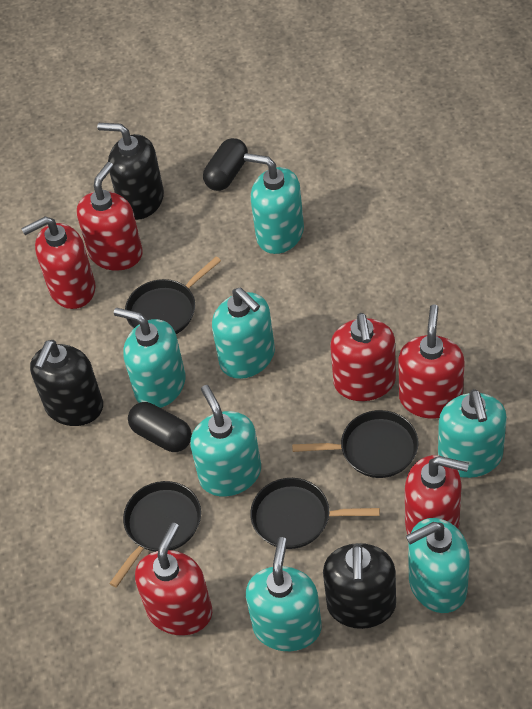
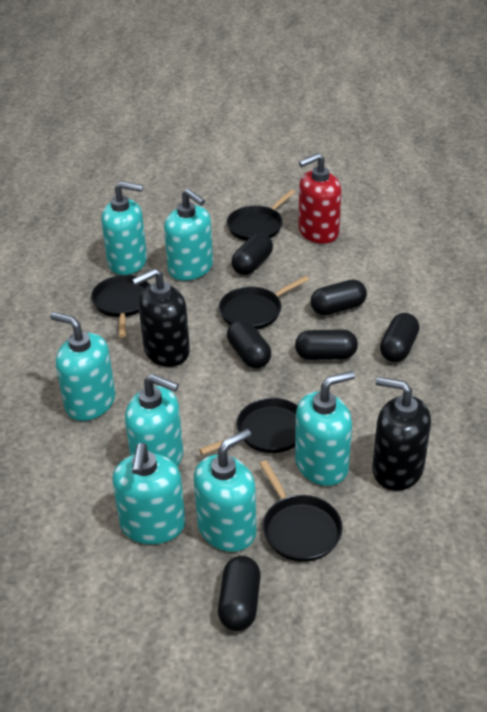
black capsule: [128,402,192,452] [203,138,248,191] = 2 -> [218,556,261,631] [227,320,271,368] [231,233,273,275] [295,329,358,360] [311,279,367,316] [380,313,419,362] = 6
black pan: [109,481,201,588] [125,256,221,334] [250,478,380,549] [292,410,418,478] = 4 -> [91,275,150,338] [199,398,298,455] [219,276,309,330] [227,189,295,241] [259,460,343,562] = 5
black soap dispenser: [30,340,103,426] [97,123,164,220] [323,543,396,629] = 3 -> [132,268,190,367] [372,377,431,491] = 2
red soap dispenser: [21,216,96,309] [77,162,143,271] [135,523,212,636] [331,313,396,401] [398,304,465,418] [405,455,469,534] = 6 -> [298,153,341,244] = 1

